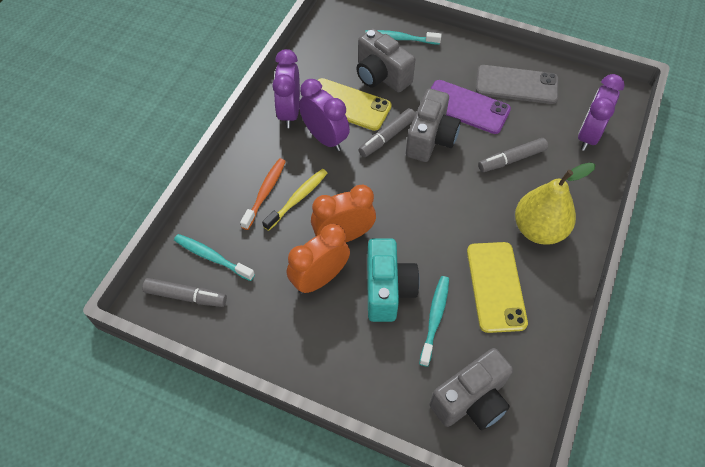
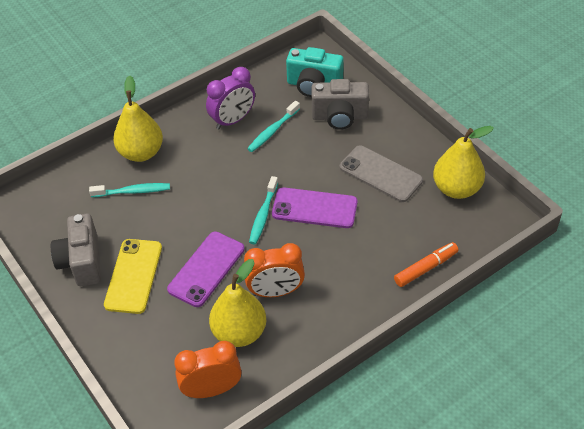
grey camera: [356,28,415,92] [406,89,461,162] [430,348,513,430] = 3 -> [51,213,101,286] [311,79,369,130] = 2
grey marker: [142,278,227,307] [358,108,416,157] [478,138,548,172] = 3 -> none = 0
orange marker: none = 0 -> [394,242,459,287] = 1
orange toothbrush: [240,158,286,230] = 1 -> none = 0
purple clock: [272,49,300,128] [299,79,350,151] [578,74,625,151] = 3 -> [206,67,255,129] = 1
purple phone: [430,80,511,134] = 1 -> [167,232,245,307] [272,187,358,228] = 2
yellow pear: [515,162,595,245] = 1 -> [113,75,163,162] [209,259,266,347] [433,126,494,199] = 3
yellow phone: [317,78,392,131] [467,242,528,333] = 2 -> [104,239,162,314] = 1
yellow toothbrush: [262,169,327,231] = 1 -> none = 0

